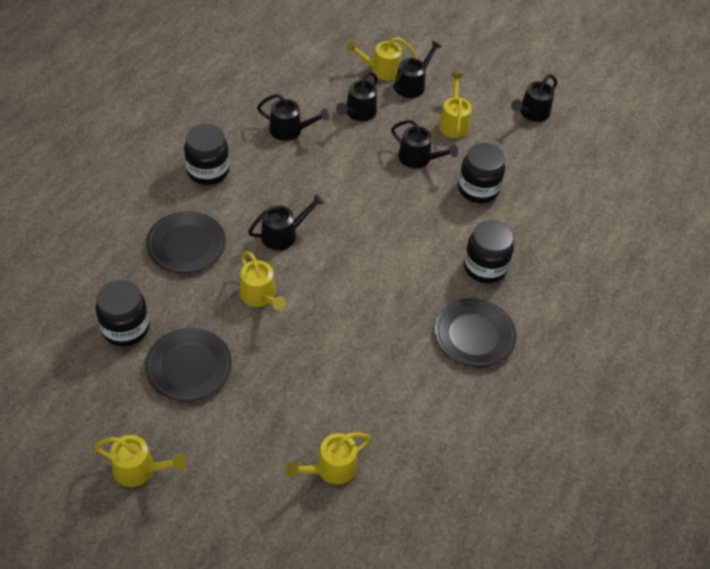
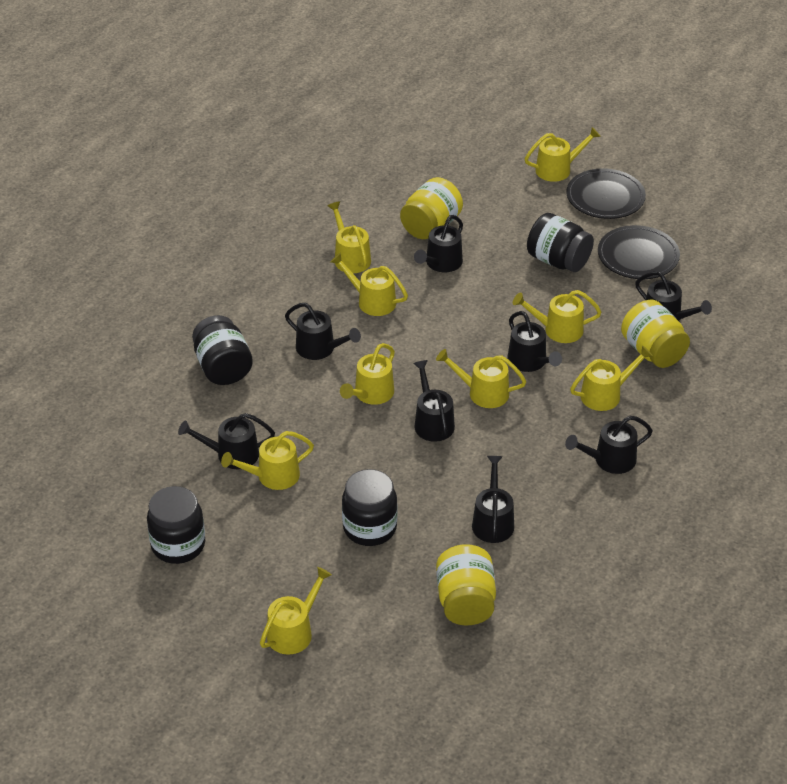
black plate: [145,328,232,402] [146,211,226,273] [434,298,517,368] = 3 -> [566,168,646,219] [598,225,680,279] = 2
black watering can: [248,194,324,250] [257,94,329,141] [336,72,378,121] [391,120,458,168] [393,40,442,98] [511,74,557,122] = 6 -> [178,413,275,469] [285,303,361,360] [413,360,455,442] [414,215,463,272] [472,456,514,543] [508,311,562,372] [565,416,653,474] [635,271,712,321] = 8
yellow jar: none = 0 -> [400,177,463,239] [436,544,496,625] [621,300,690,368] = 3
yellow watering can: [94,435,186,487] [239,251,286,310] [286,432,371,484] [346,37,416,81] [438,73,472,138] = 5 -> [221,431,314,490] [260,567,332,655] [328,201,371,273] [330,253,408,316] [340,343,395,405] [436,349,527,408] [513,290,602,343] [525,127,601,182] [570,345,653,411] = 9

